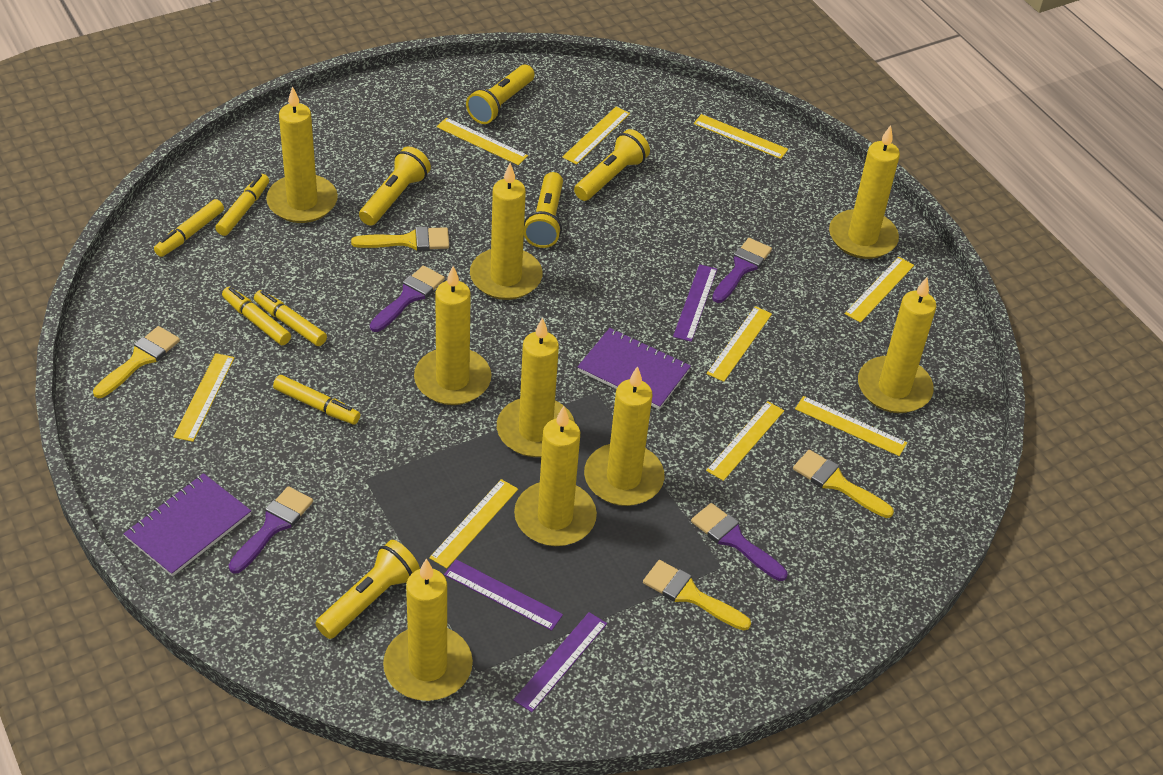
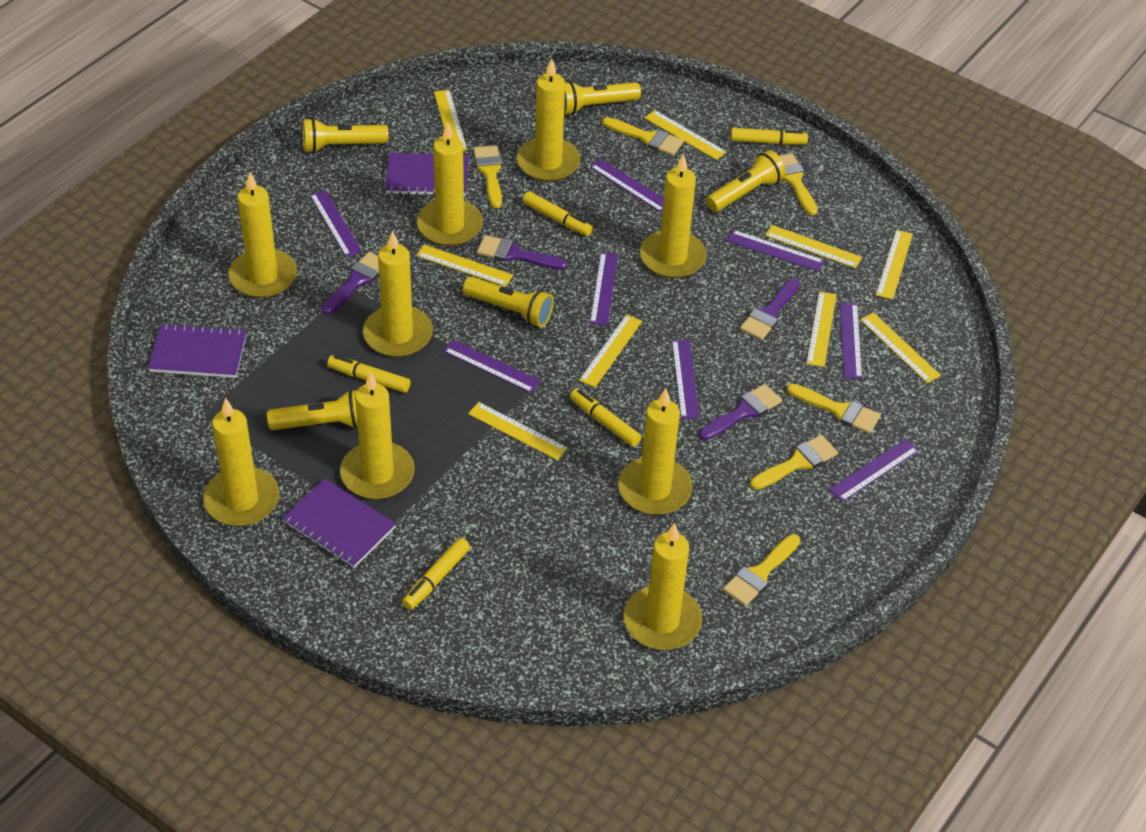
purple notebook: [124,473,251,576] [577,328,691,409] = 2 -> [148,323,247,378] [282,478,396,568] [385,153,469,196] = 3
purple ruler: [444,559,563,631] [513,612,607,712] [673,264,717,342] = 3 -> [310,190,362,257] [444,340,541,393] [590,159,664,212] [590,252,618,325] [672,340,700,419] [727,230,824,272] [829,439,919,502] [840,303,862,379] = 8
yellow brush: [93,326,180,398] [351,227,449,251] [643,560,751,631] [793,450,894,518] = 4 -> [473,145,502,208] [602,117,684,156] [723,534,800,606] [750,435,838,490] [779,153,818,215] [787,384,881,434] = 6

